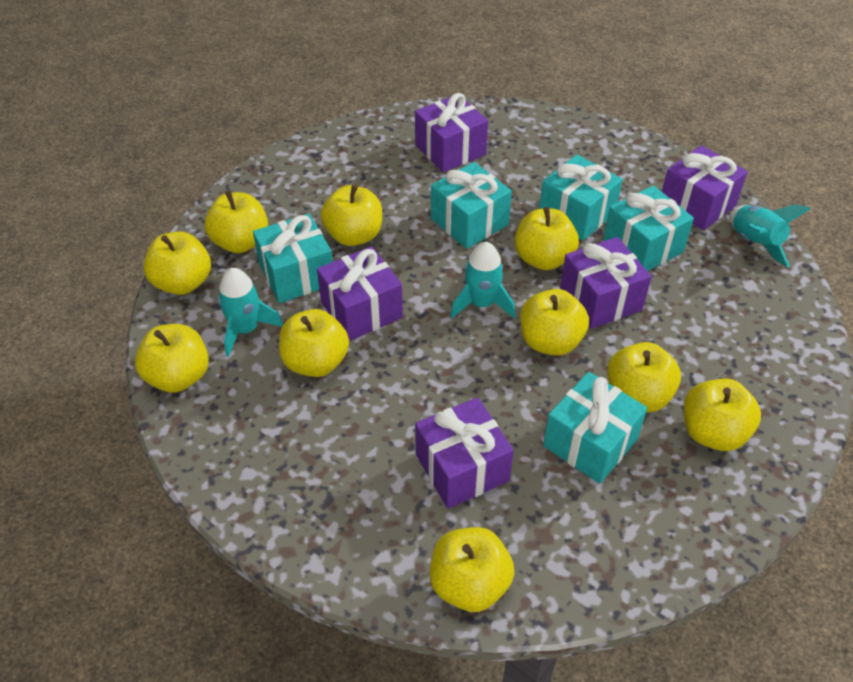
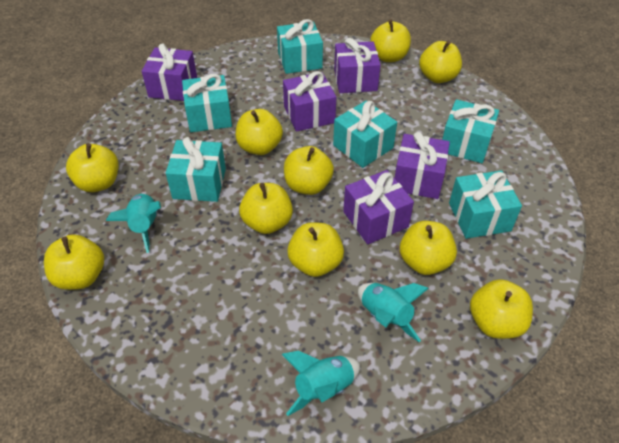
turquoise gift: [253,214,333,303] [431,162,512,249] [539,154,623,241] [543,372,647,484] [603,185,694,271] = 5 -> [166,137,226,202] [182,74,232,132] [277,19,323,74] [333,101,397,168] [442,99,499,163] [449,170,522,239] = 6

